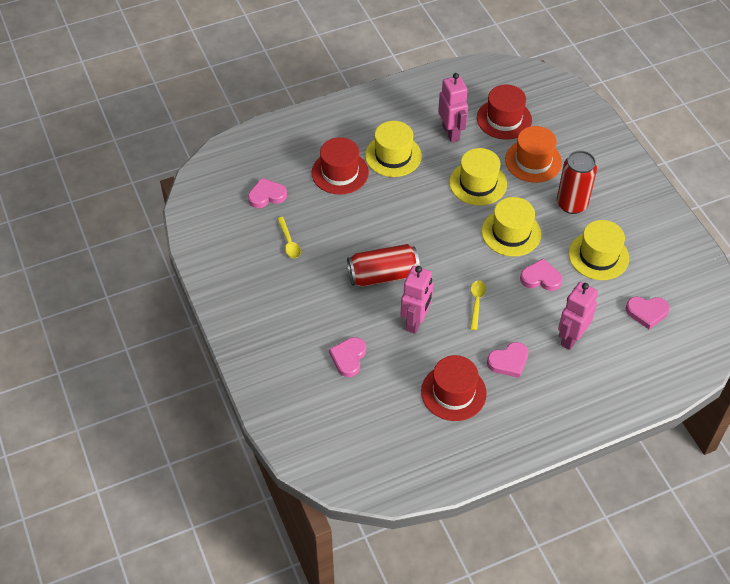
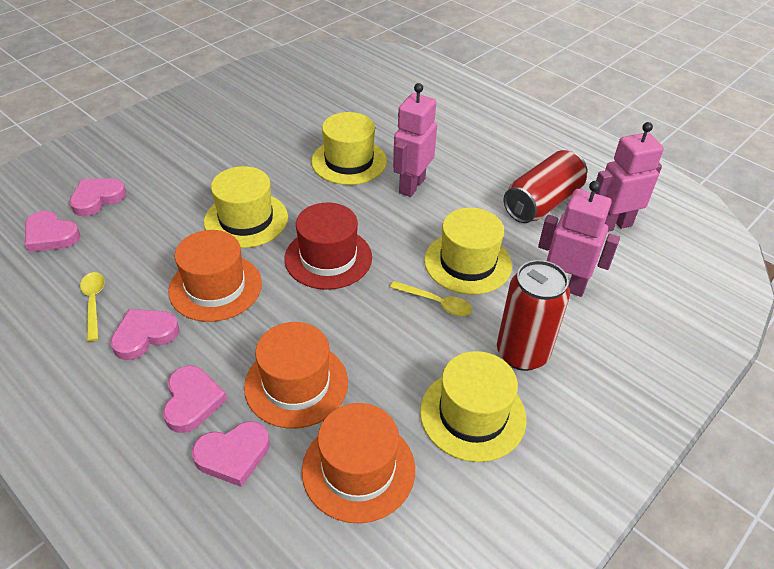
orange hat: [505,126,562,183] = 1 -> [168,230,262,322] [244,322,348,429] [302,403,415,523] = 3
red hat: [312,137,369,195] [421,355,487,421] [477,85,532,139] = 3 -> [285,202,372,290] = 1

